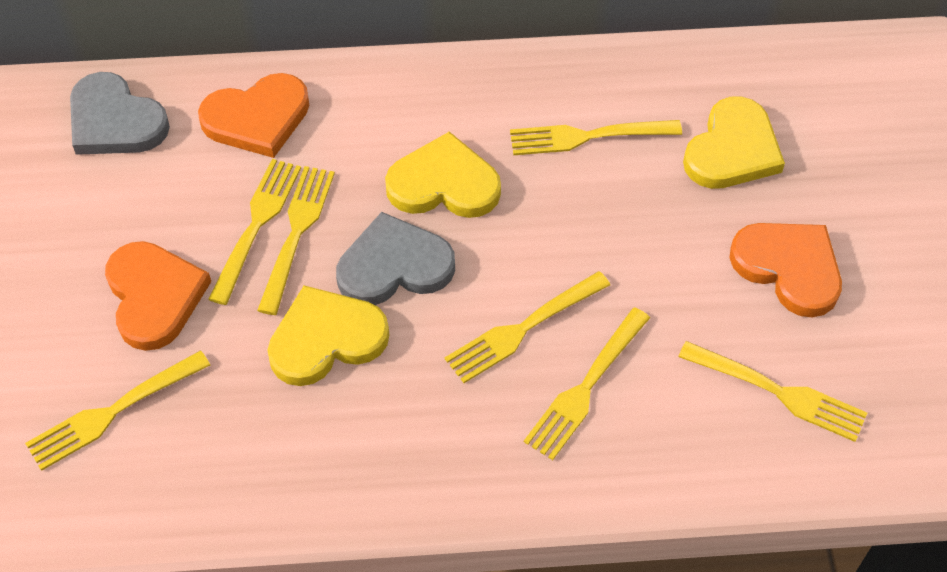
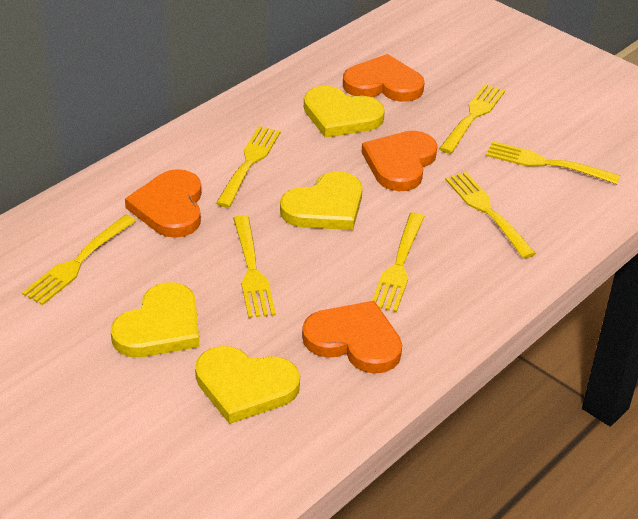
grey heart: [70,72,170,155] [336,212,455,305] = 2 -> none = 0
orange heart: [105,241,211,351] [198,73,309,158] [730,223,842,318] = 3 -> [125,169,202,238] [302,301,402,374] [343,54,425,102] [361,131,437,191] = 4
yellow heart: [268,285,389,386] [385,132,501,218] [683,96,785,189] = 3 -> [111,282,199,357] [195,346,300,424] [280,171,362,230] [304,86,385,138] = 4

